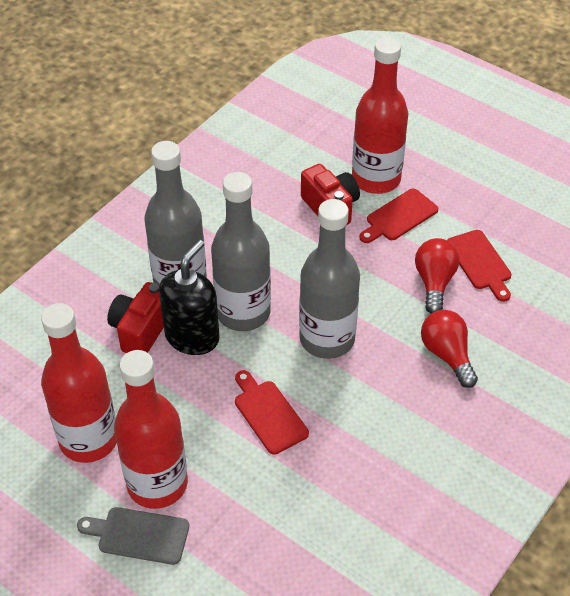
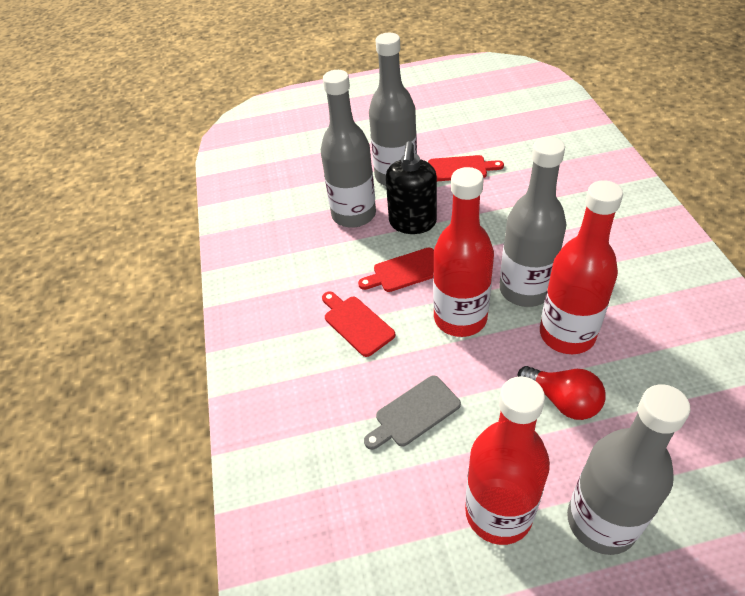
grey bottle: [144,141,207,285] [211,172,271,331] [299,199,360,359] = 3 -> [321,70,376,228] [369,33,417,186] [499,137,567,307] [567,384,690,555] = 4
red camera: [107,282,164,353] [301,164,360,225] = 2 -> none = 0
red light bulb: [415,238,459,313] [421,310,478,388] = 2 -> [518,366,605,420] = 1

